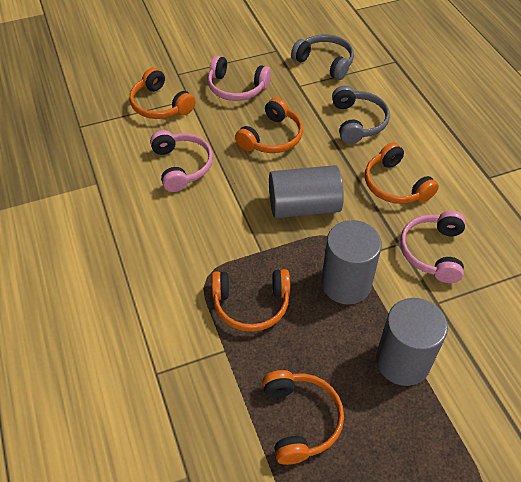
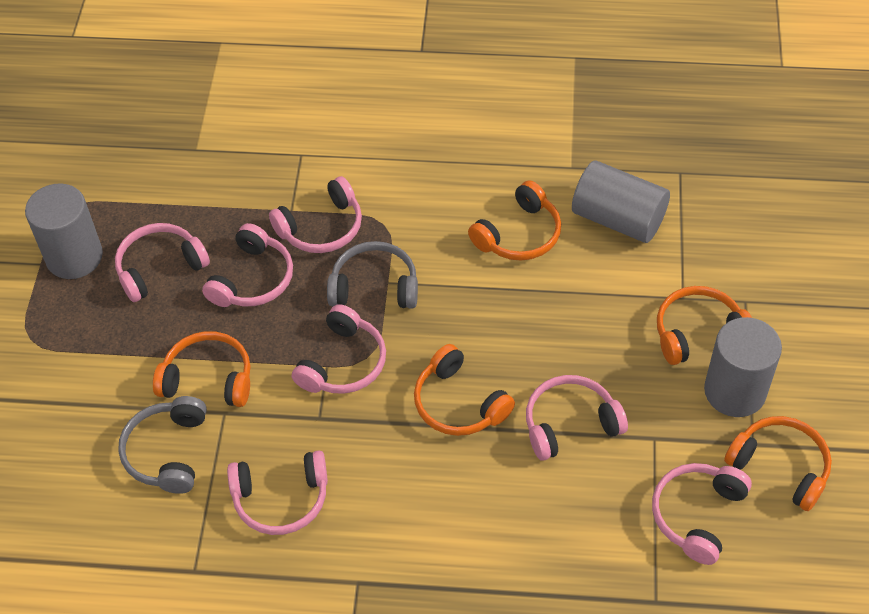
pink headphones: [150,130,213,192] [208,56,271,101] [400,211,465,283] = 3 -> [115,223,210,302] [202,223,293,307] [227,450,328,535] [269,176,362,253] [292,304,386,394] [526,375,628,461] [652,463,752,565] = 7

